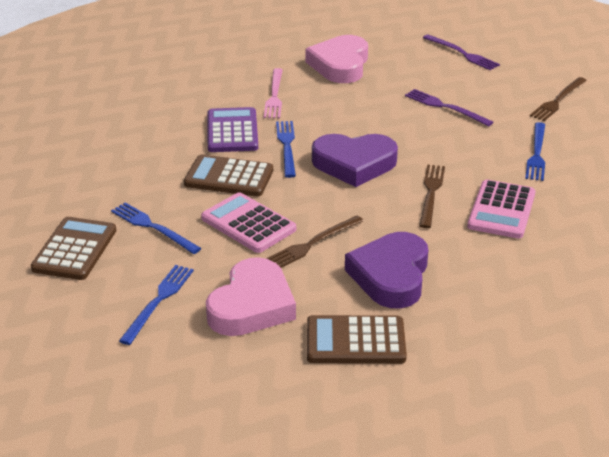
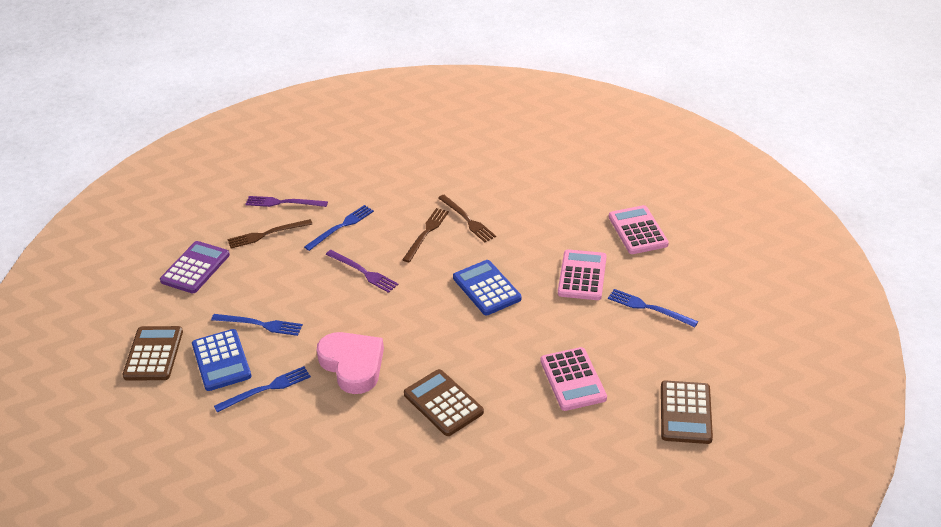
blue calculator: none = 0 -> [192,329,252,391] [453,260,522,315] = 2
pink calculator: [201,192,296,253] [467,180,536,238] = 2 -> [541,347,607,411] [558,249,607,300] [609,205,669,254] = 3
pink fork: [264,68,283,118] = 1 -> none = 0
pink heart: [206,257,296,336] [306,35,368,83] = 2 -> [317,332,384,394] = 1
purple heart: [312,134,398,187] [345,232,428,308] = 2 -> none = 0

